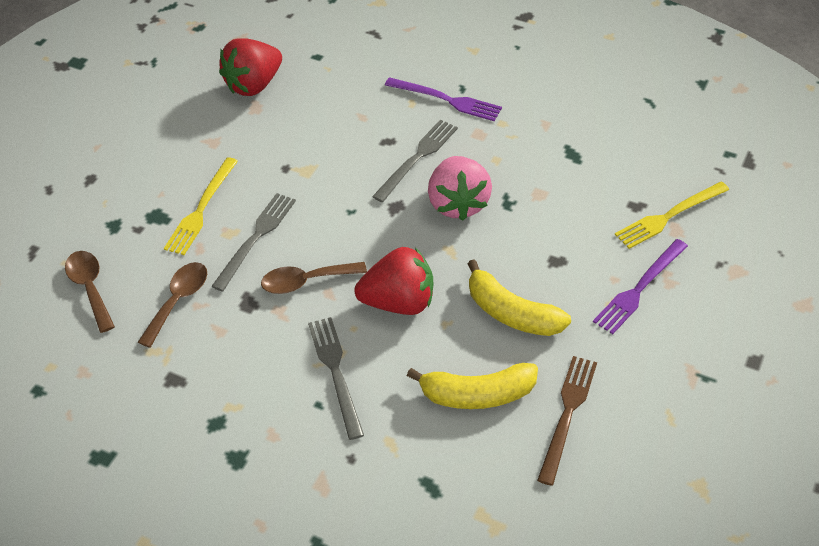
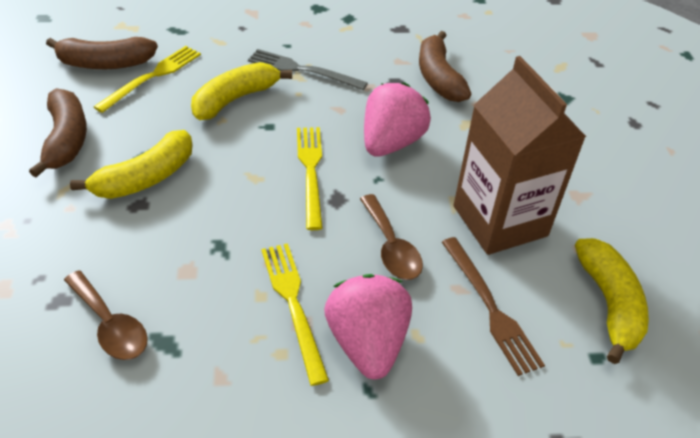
brown banana: none = 0 -> [29,88,87,178] [46,37,158,69] [419,31,471,102] = 3
brown carton: none = 0 -> [454,56,586,255] = 1
brown spoon: [65,251,115,333] [138,262,207,348] [261,262,367,294] = 3 -> [64,270,148,360] [360,194,423,280] = 2
grey fork: [211,193,296,292] [308,317,364,440] [372,119,458,202] = 3 -> [248,49,368,90] = 1
pink strawberry: [428,156,492,221] = 1 -> [324,274,412,379] [364,82,431,157] = 2
purple fork: [385,77,502,121] [593,239,688,334] = 2 -> none = 0
red strawberry: [219,38,282,96] [354,247,433,315] = 2 -> none = 0
yellow banana: [407,363,538,409] [468,259,571,336] = 2 -> [70,130,193,199] [191,62,292,120] [575,238,649,364] = 3
yellow fork: [164,157,238,255] [615,181,729,249] = 2 -> [94,46,201,113] [261,243,329,386] [297,127,323,230] = 3

